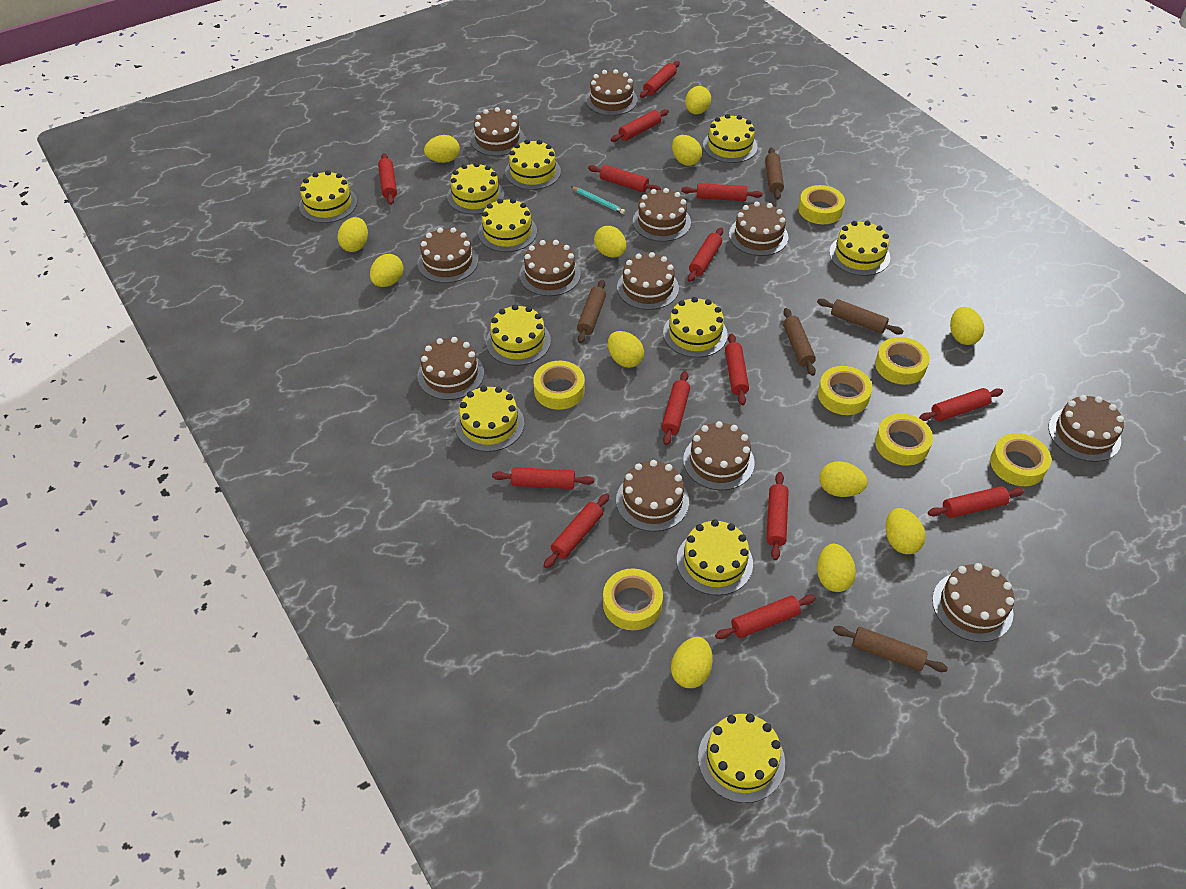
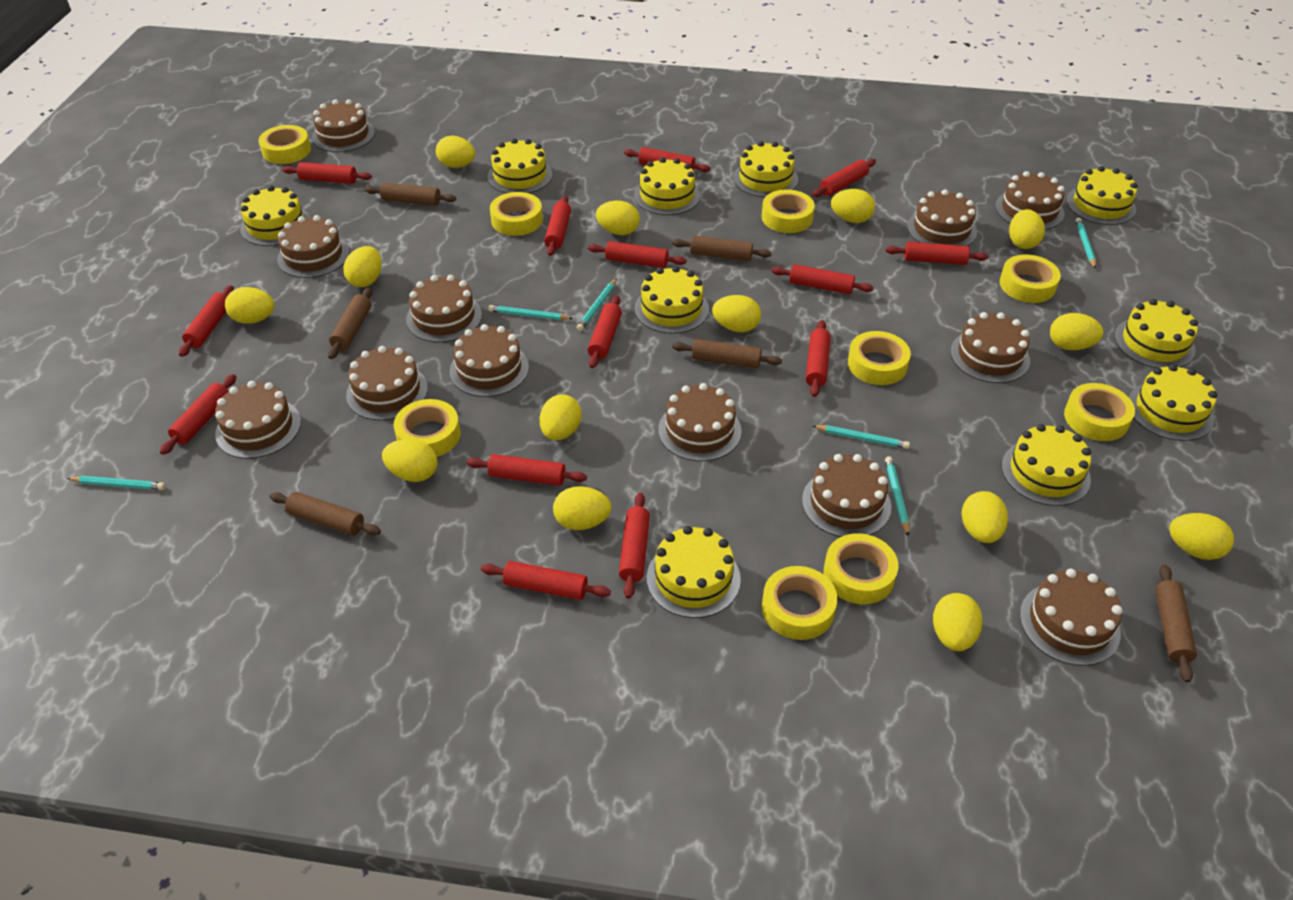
brown rolling pin: [577,280,606,343] [765,148,784,200] [783,308,816,376] [817,299,903,335] [833,626,948,672] = 5 -> [269,492,381,536] [328,287,372,359] [365,182,456,206] [672,236,772,261] [672,339,782,368] [1155,564,1197,682] = 6
turquoise pencil: [571,187,625,214] = 1 -> [67,476,166,490] [488,305,574,320] [577,278,617,331] [813,425,910,449] [885,456,909,537] [1075,218,1096,269] = 6
yellow cake: [299,170,357,223] [447,162,504,215] [455,386,524,452] [478,198,537,252] [486,305,551,366] [505,139,561,190] [663,297,727,358] [677,519,753,596] [698,714,785,803] [703,114,758,163] [829,221,890,276] = 11 -> [240,186,310,246] [488,138,552,193] [634,157,700,215] [635,266,709,334] [647,526,741,618] [733,141,798,197] [1002,424,1091,506] [1066,166,1138,225] [1115,299,1198,368] [1129,364,1217,441] = 10
yellow egg: [337,217,368,252] [370,254,403,287] [424,135,460,163] [594,226,626,257] [608,331,644,368] [671,637,713,688] [672,135,702,166] [685,86,711,115] [817,544,856,592] [819,461,868,497] [886,508,926,554] [950,307,984,345] = 12 -> [225,287,274,324] [343,246,382,287] [382,439,437,482] [436,136,475,168] [540,394,582,440] [553,486,611,530] [596,201,640,235] [712,295,761,332] [831,189,875,223] [933,593,982,651] [961,491,1008,543] [1009,209,1045,249] [1050,313,1103,350] [1169,513,1234,560] = 14
yellow tape: [533,361,585,410] [603,569,663,630] [798,185,845,224] [818,366,873,415] [875,337,930,385] [875,413,933,466] [990,433,1051,486] = 7 -> [258,125,311,164] [394,399,460,457] [490,192,543,236] [762,189,815,233] [762,566,837,640] [823,533,898,604] [848,331,911,385] [1000,254,1061,303] [1064,383,1135,441] = 9

